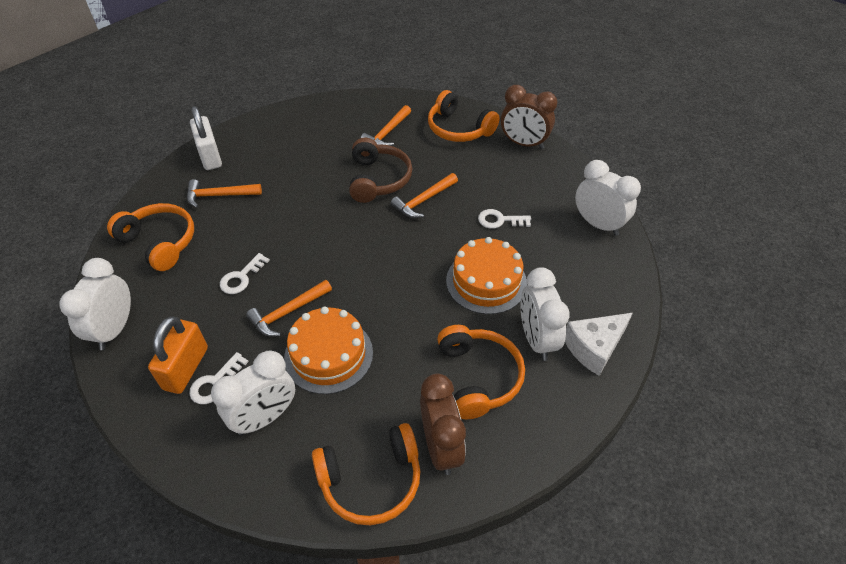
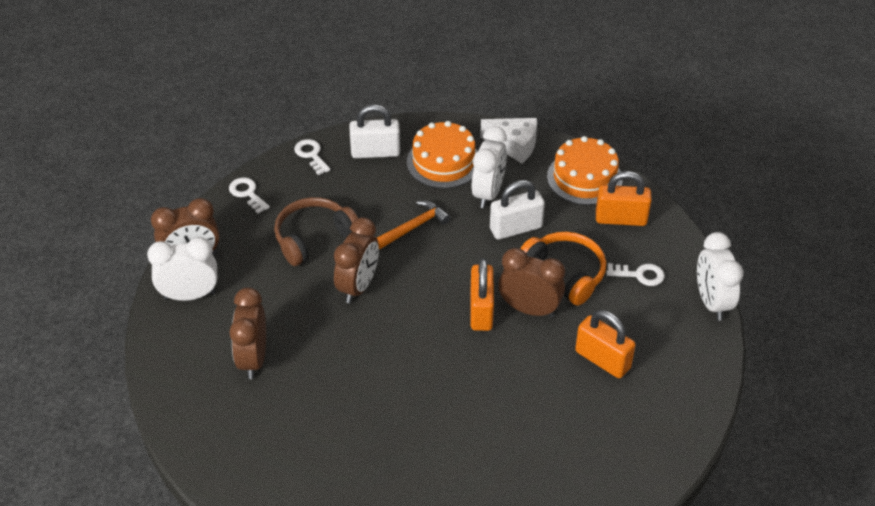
brown clock: [420,374,466,475] [501,85,557,149] = 2 -> [151,198,219,254] [229,287,266,379] [334,217,379,303] [499,248,565,317] = 4
orange hammer: [187,179,262,208] [246,280,332,337] [361,105,411,146] [390,173,458,218] = 4 -> [377,201,451,249] = 1
orange headphones: [107,203,194,271] [312,423,420,525] [428,90,500,142] [437,325,525,419] = 4 -> [520,232,606,305] = 1
orange padlock: [148,316,208,394] = 1 -> [471,258,494,331] [575,310,636,378] [596,171,652,226] = 3
white clock: [59,258,131,350] [211,351,295,435] [521,267,570,361] [575,160,641,236] = 4 -> [147,237,218,301] [472,126,507,208] [697,232,743,321] = 3
white padlock: [190,106,222,170] = 1 -> [350,104,400,158] [490,180,545,240] = 2

